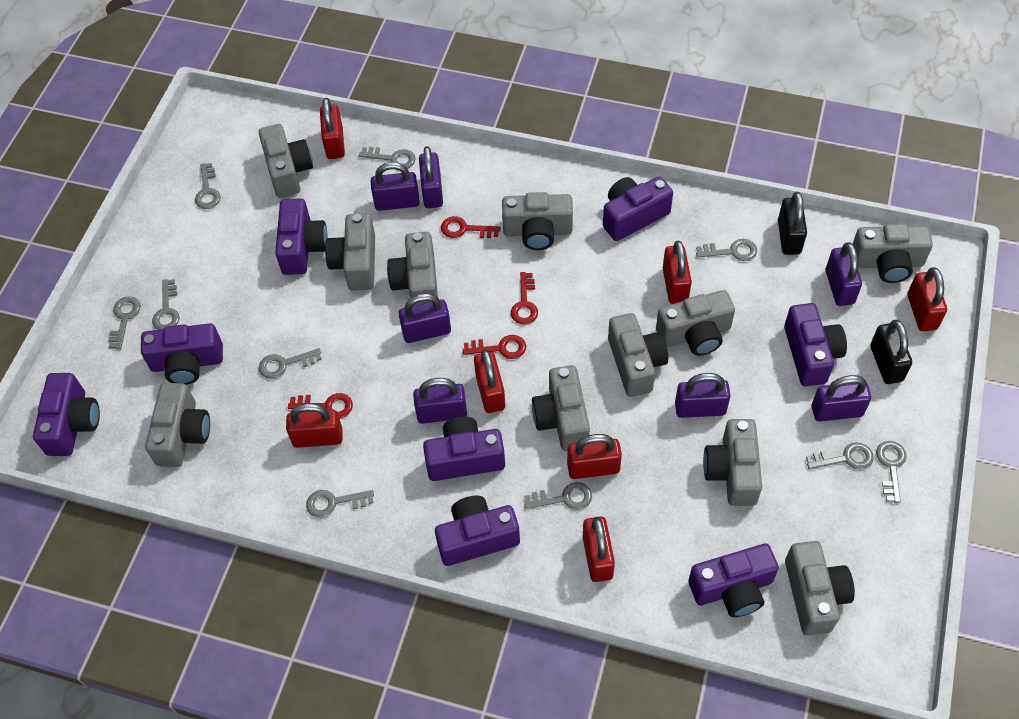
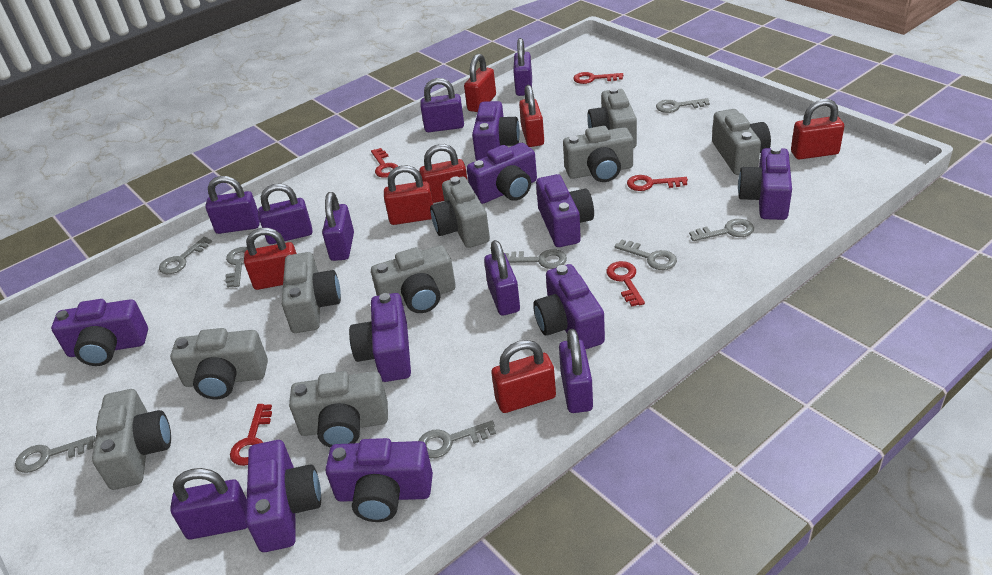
black padlock: [778,192,807,255] [870,320,912,384] = 2 -> none = 0
grey camera: [145,383,210,467] [259,124,313,198] [325,213,375,291] [387,232,438,305] [502,192,573,250] [532,365,590,451] [608,313,668,397] [656,290,735,356] [703,419,762,506] [785,541,855,636] [853,224,933,283] = 11 -> [92,389,171,490] [170,328,268,399] [282,252,341,333] [289,371,388,448] [371,245,456,313] [430,177,490,248] [563,126,633,182] [588,87,637,148] [712,109,771,175] = 9
grey key: [108,296,141,350] [152,279,179,330] [195,163,221,209] [259,348,322,379] [306,490,374,518] [359,147,415,169] [524,482,592,510] [696,239,757,261] [806,442,874,469] [876,441,907,503] = 10 -> [15,436,95,473] [159,237,212,274] [225,247,248,288] [419,421,496,458] [505,249,567,269] [614,240,677,270] [656,98,710,113] [689,219,754,241] = 8
purple camera: [33,373,100,456] [141,323,223,385] [275,199,328,275] [423,417,505,481] [435,495,520,566] [603,177,673,241] [688,543,779,617] [784,303,847,386] = 8 -> [51,299,148,366] [246,440,321,552] [326,438,433,522] [349,293,411,382] [467,143,537,204] [472,101,520,161] [533,264,605,349] [536,174,594,247] [738,146,792,220] = 9
purple padlock: [371,162,420,211] [398,293,451,343] [413,378,467,424] [419,146,443,208] [675,373,731,418] [811,375,871,422] [826,242,862,306] = 7 -> [170,468,248,540] [205,176,260,234] [258,183,313,244] [322,192,354,261] [420,78,464,132] [484,240,520,316] [513,38,532,96] [559,329,593,413] = 8
red key: [288,393,353,419] [441,216,501,238] [463,335,526,359] [511,272,538,325] = 4 -> [230,404,272,466] [371,148,398,178] [573,72,624,84] [606,261,645,307] [627,175,688,191] = 5

